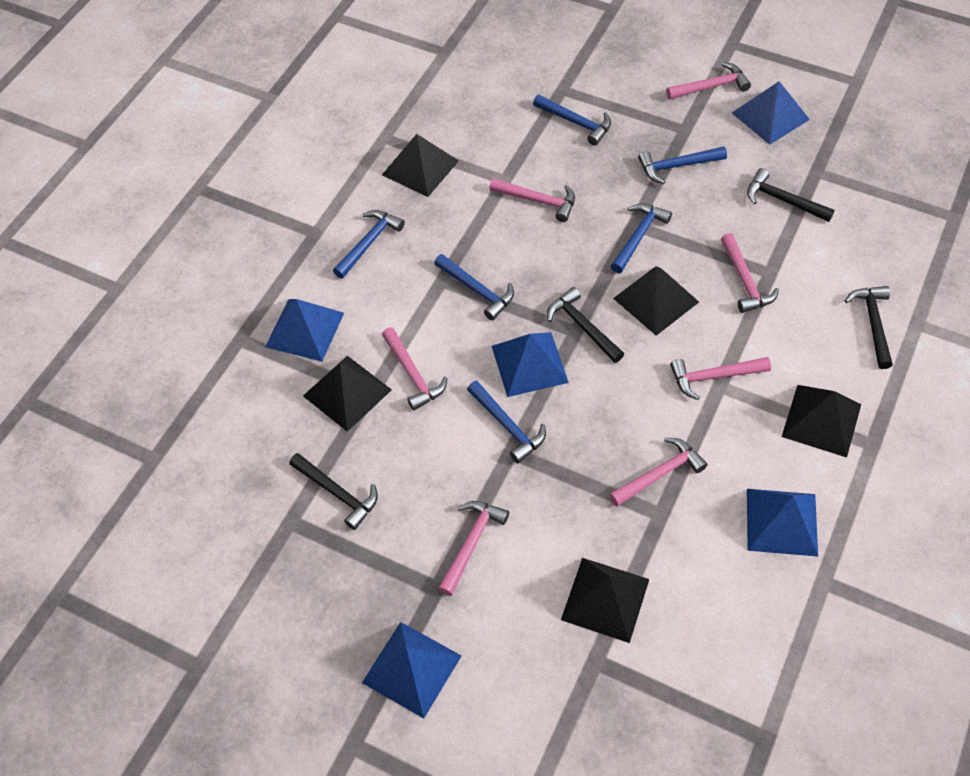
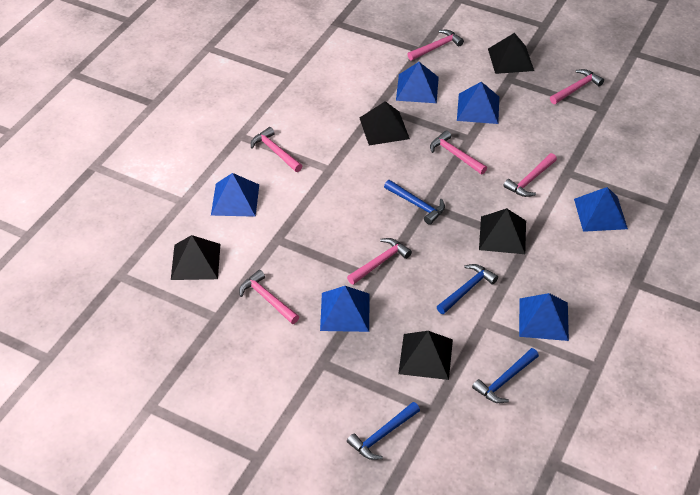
black hammer: [289,453,378,530] [547,287,624,363] [747,168,835,222] [845,286,893,369] = 4 -> none = 0
blue hammer: [333,210,405,279] [434,254,514,320] [467,381,546,463] [533,95,611,146] [611,203,672,273] [638,146,727,184] = 6 -> [347,402,420,460] [384,180,445,225] [437,264,498,314] [472,348,539,403] = 4
blue pyramid: [265,299,344,361] [362,622,461,719] [492,332,569,397] [732,81,810,145] [747,489,818,557] = 5 -> [211,173,259,217] [320,286,370,332] [396,62,439,103] [457,82,499,124] [519,293,569,341] [574,187,628,232] = 6

